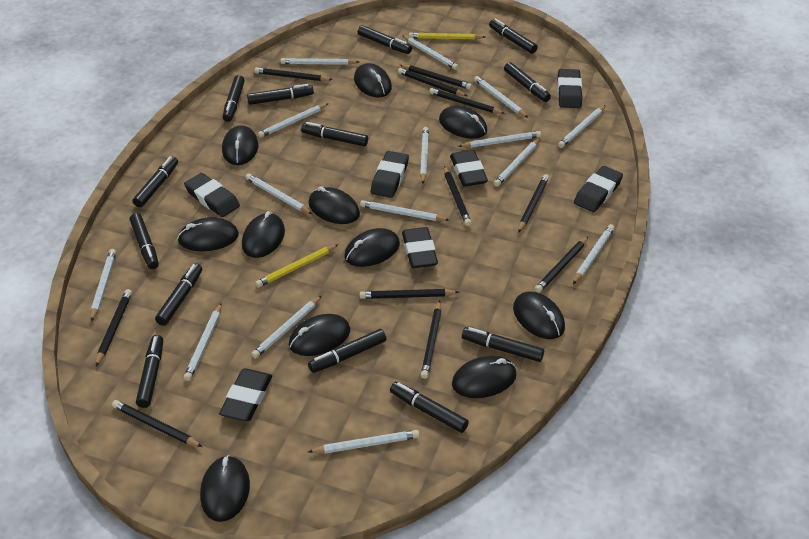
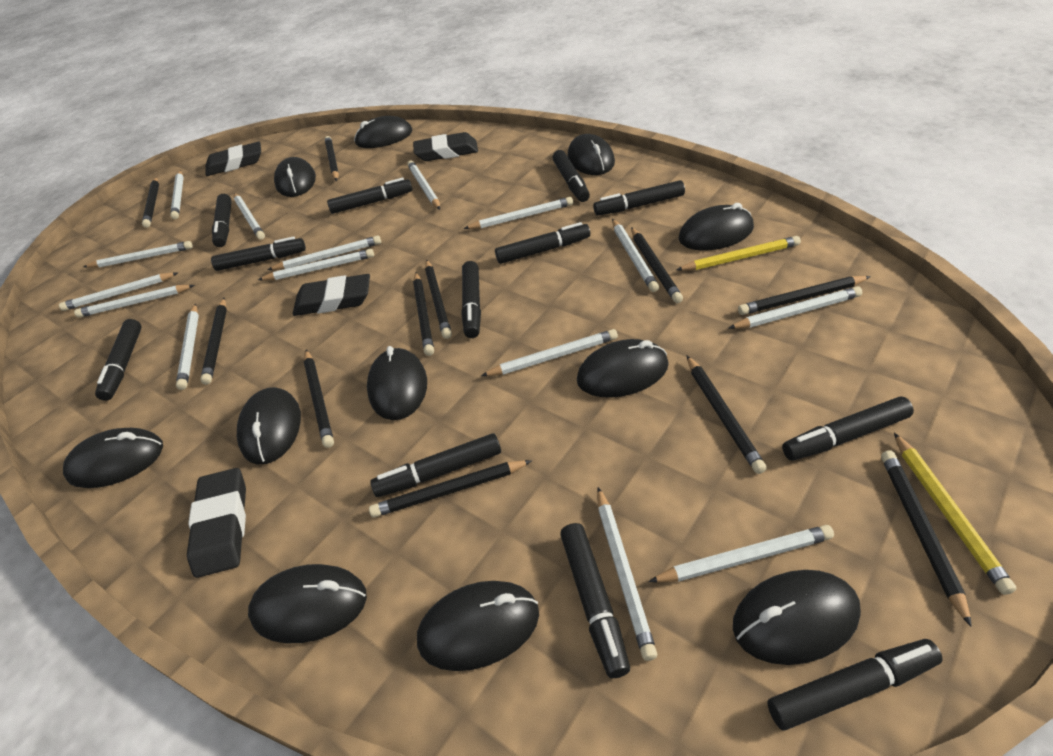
black eraser: [184,173,240,217] [219,369,272,421] [371,151,409,198] [402,227,438,268] [450,150,488,187] [557,69,582,108] [574,166,623,212] = 7 -> [187,468,246,578] [205,141,261,176] [293,274,370,316] [413,132,478,161] = 4
black marker: [130,213,159,269] [133,156,178,208] [136,335,163,408] [155,263,202,326] [223,75,245,122] [247,84,314,105] [301,122,368,146] [308,329,386,373] [358,25,412,54] [390,382,469,433] [462,327,544,362] [489,18,538,54] [504,62,551,102] = 13 -> [95,319,142,401] [211,236,306,271] [212,194,232,247] [327,178,412,214] [370,433,501,497] [461,261,481,338] [495,222,590,264] [553,150,590,202] [560,523,630,678] [593,180,685,216] [767,639,943,731] [782,396,914,461] = 12

